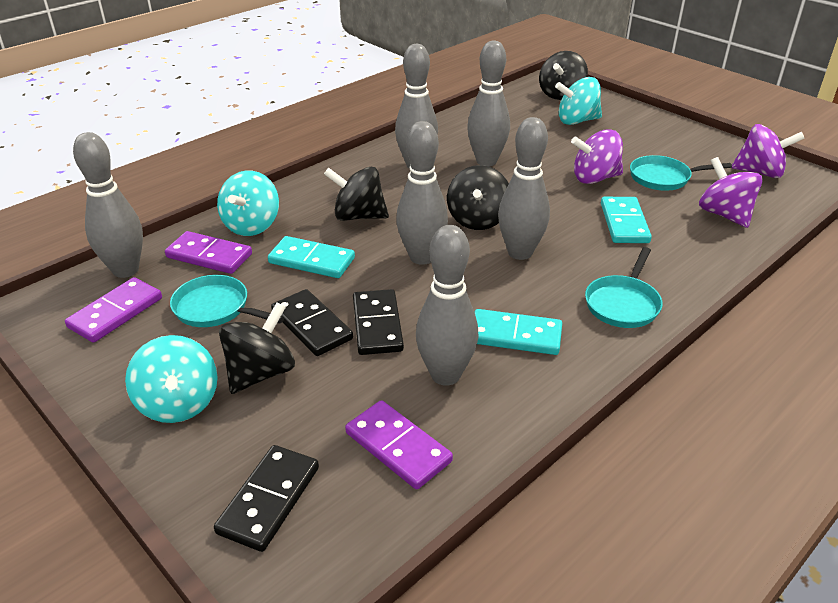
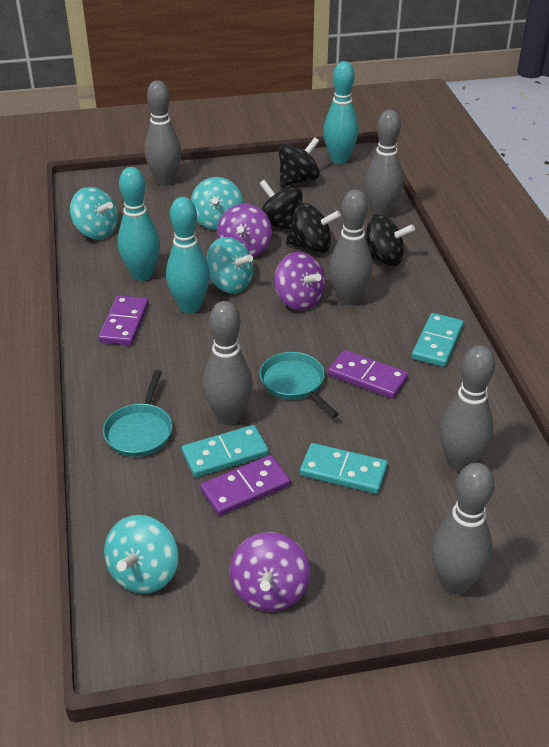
black domino: [214,445,319,552] [271,289,353,356] [353,289,404,355] = 3 -> none = 0
turquoise bowling pin: none = 0 -> [118,167,160,281] [166,197,210,313] [323,61,359,164] = 3
turquoise pan: [170,275,285,327] [585,247,663,328] [630,155,732,191] = 3 -> [103,370,173,457] [260,352,339,418] = 2
turquoise spinning top: [125,335,218,423] [217,171,279,236] [555,77,602,125] = 3 -> [70,187,118,239] [104,515,178,594] [191,177,243,230] [206,237,254,293] = 4

